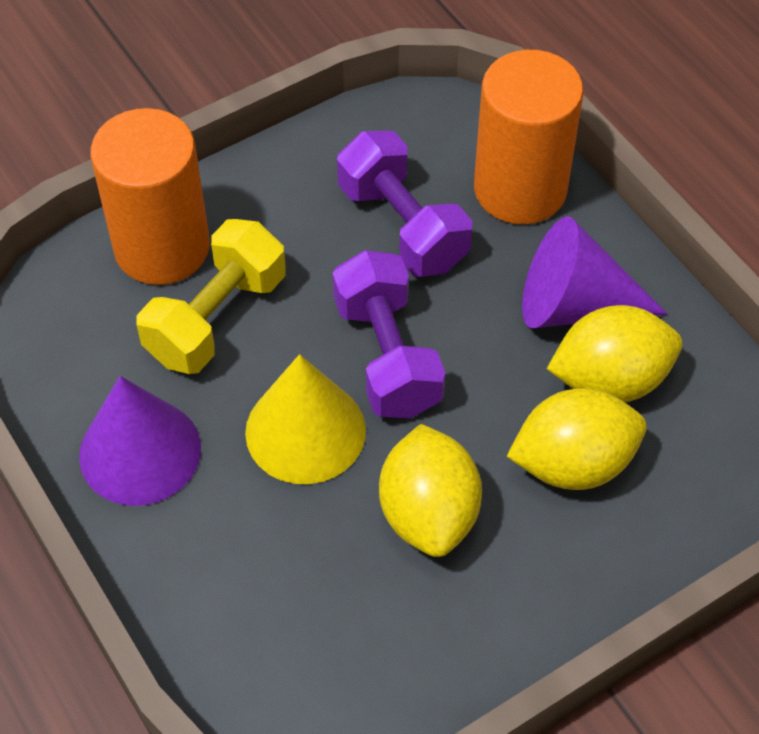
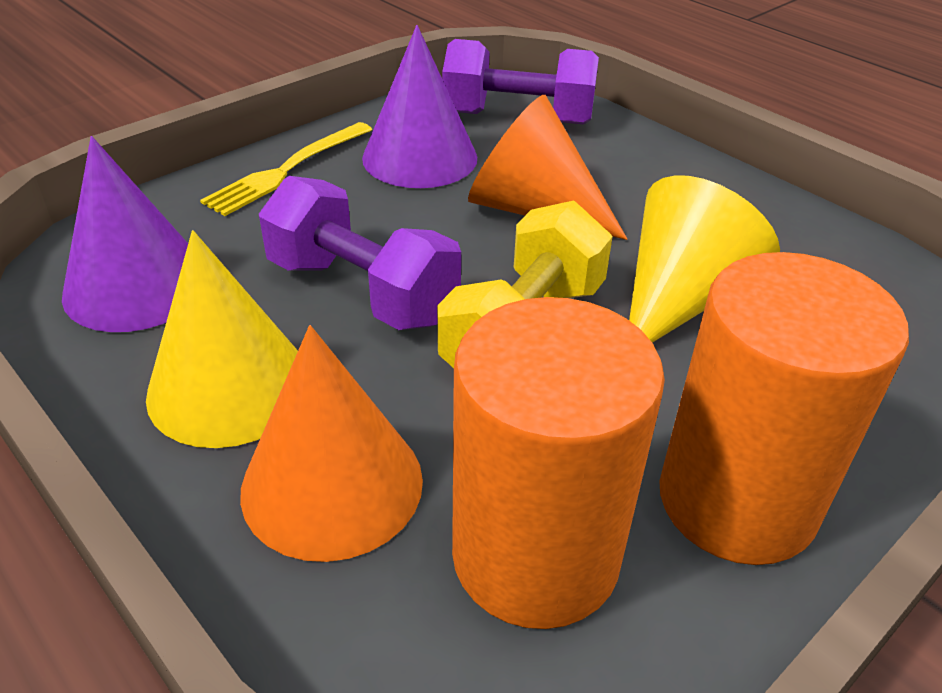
orange cone: none = 0 -> [240,325,423,562] [468,95,627,240] = 2
yellow cone: [245,354,366,484] = 1 -> [146,230,298,448] [629,175,780,343] = 2
yellow fork: none = 0 -> [200,122,372,216] = 1
yellow lemon: [379,424,482,557] [507,389,647,490] [547,305,682,402] = 3 -> none = 0

